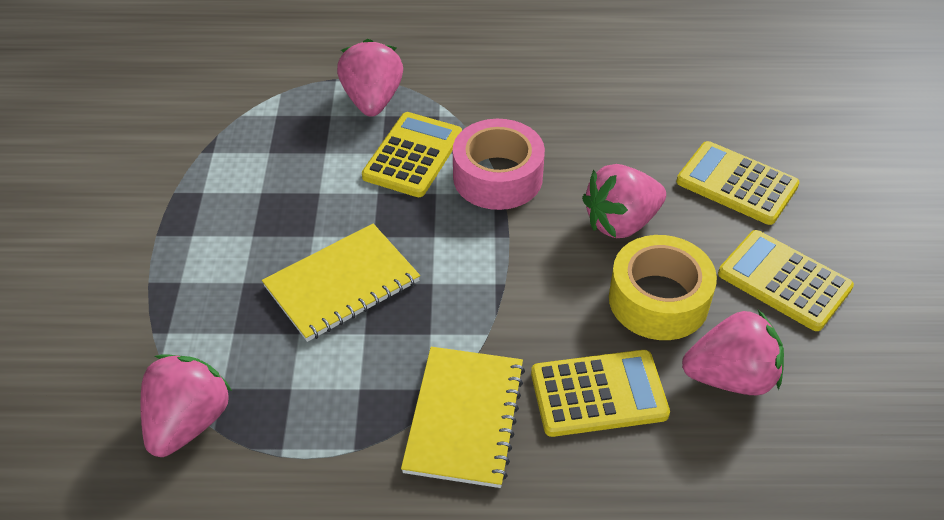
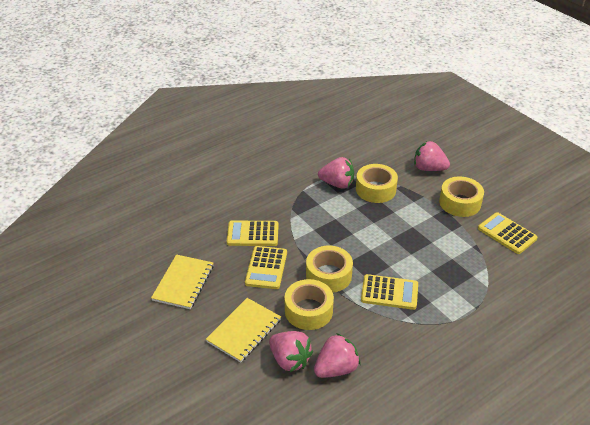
pink tape: [453,119,545,210] = 1 -> none = 0
yellow tape: [609,235,717,340] = 1 -> [285,279,334,330] [306,246,353,293] [356,164,398,203] [439,176,484,217] = 4

